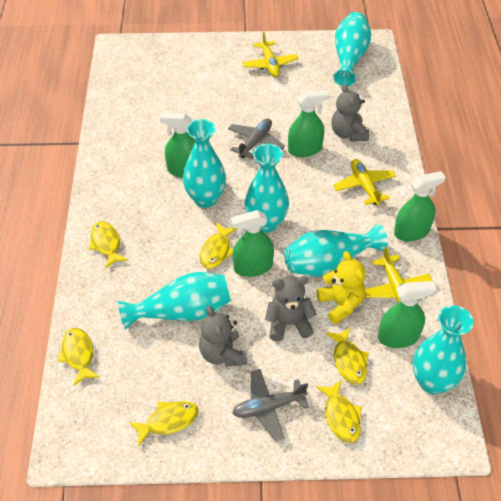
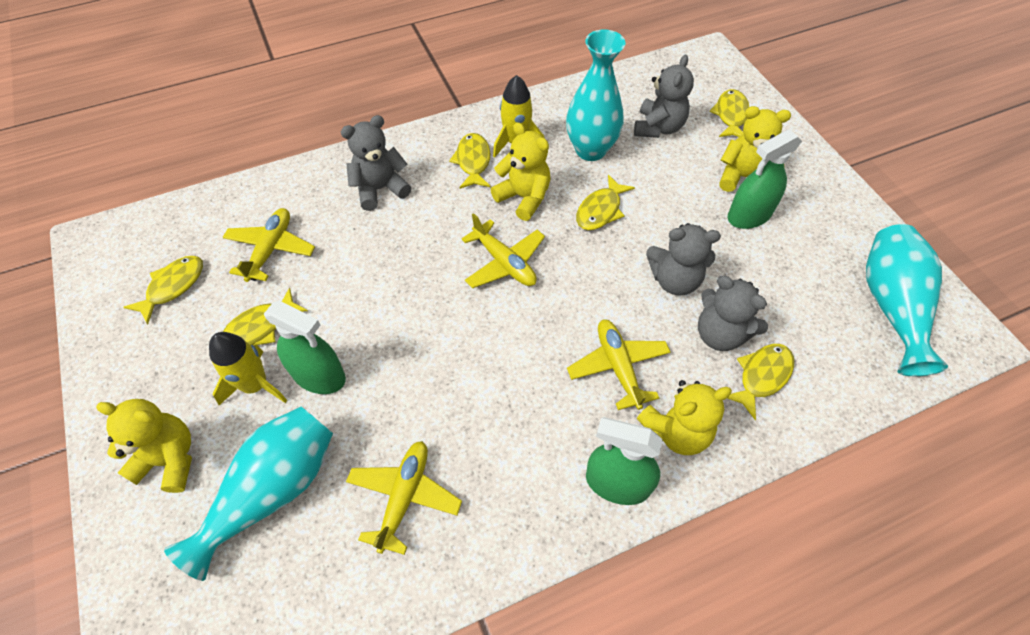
green spray bottle: [160,113,195,178] [231,210,274,277] [288,89,329,157] [378,281,436,348] [394,171,446,241] = 5 -> [264,301,346,394] [586,417,663,505] [728,129,802,229] = 3
grey plane: [228,119,285,159] [232,369,309,441] = 2 -> none = 0
grey teddy bear: [199,305,247,367] [265,276,317,341] [331,84,369,141] = 3 -> [341,115,411,211] [634,55,694,138] [646,223,721,296] [698,276,768,351] = 4
turquoise vase: [118,272,231,330] [183,119,226,208] [245,144,289,233] [284,224,388,276] [333,12,371,86] [413,305,474,394] = 6 -> [164,406,333,581] [566,29,625,161] [866,224,948,376] = 3
yellow plane: [242,32,298,77] [333,159,396,205] [365,246,433,302] = 3 -> [222,208,315,282] [346,441,462,555] [462,213,545,288] [567,319,671,410] = 4
yellow rocket: none = 0 -> [209,332,287,405] [493,75,544,158] = 2
yellow teddy bear: [317,251,365,324] = 1 -> [96,399,192,493] [491,122,551,221] [637,380,732,455] [719,106,791,192] = 4

